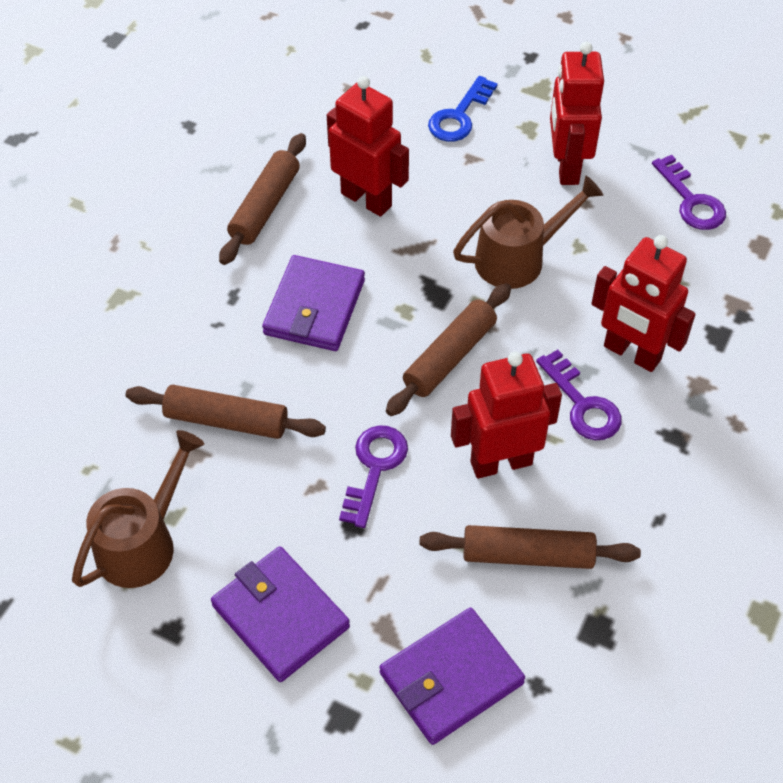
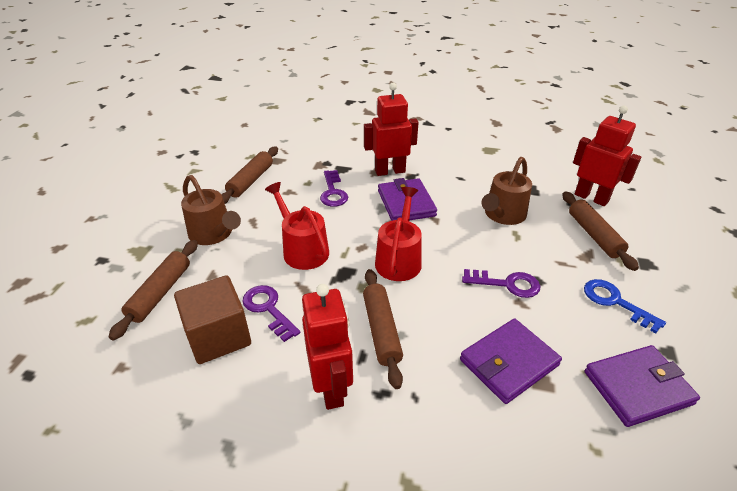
brown cube: none = 0 -> [174,275,251,364] = 1
red robot: [327,76,409,217] [451,352,562,479] [550,42,604,185] [591,235,695,372] = 4 -> [302,284,353,410] [364,83,418,176] [573,106,641,206] = 3
red watering can: none = 0 -> [265,182,329,270] [375,187,422,281] = 2

